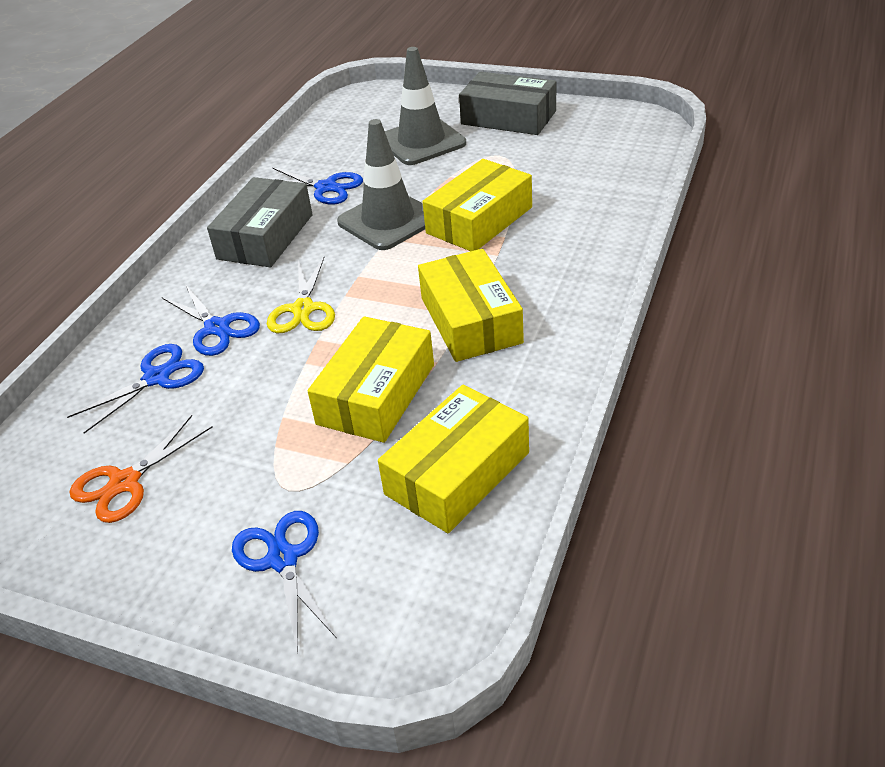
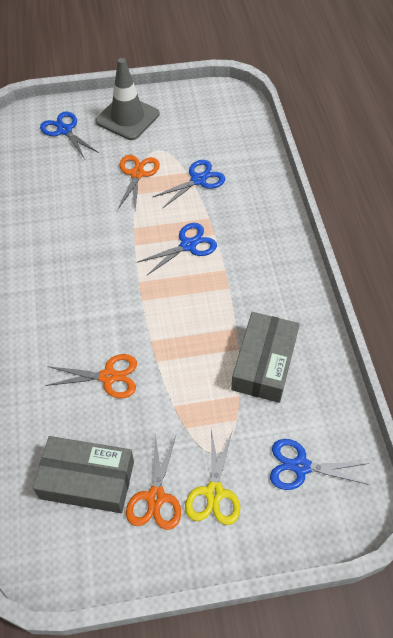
grey traffic cone: [337,119,425,250] [385,47,466,165] = 2 -> [95,58,160,140] = 1
orange scissors: [70,415,212,523] = 1 -> [45,354,137,398] [118,155,160,209] [126,435,181,530] = 3
yellow box: [308,316,434,443] [378,385,529,533] [418,249,524,362] [422,159,532,251] = 4 -> none = 0

